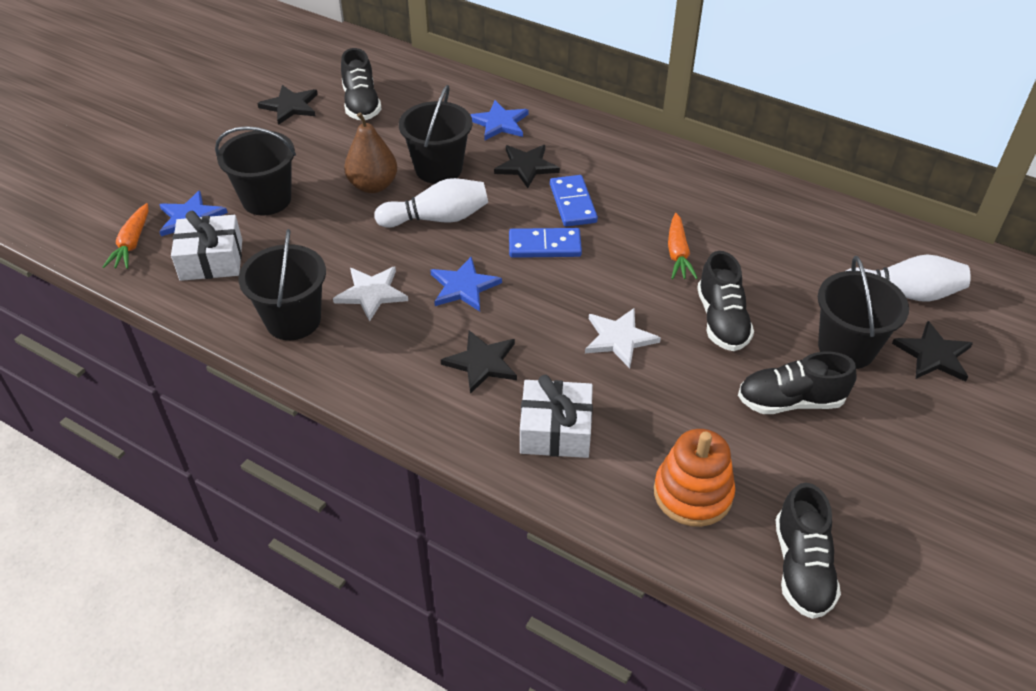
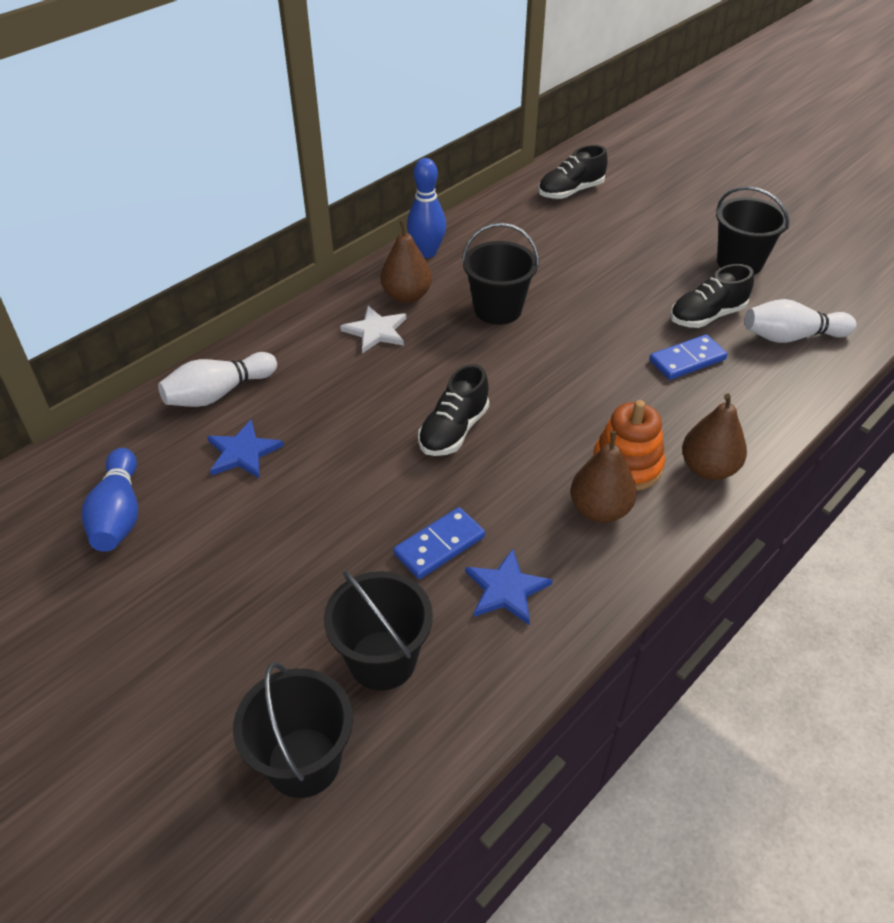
black shoe: [341,48,382,120] [697,251,754,351] [738,352,857,414] [776,483,841,619] = 4 -> [418,364,489,456] [538,145,608,199] [670,264,754,328] = 3
black star: [257,85,318,125] [441,330,517,394] [494,145,560,188] [892,321,973,382] = 4 -> none = 0
blue bowling pin: none = 0 -> [82,448,138,552] [407,158,446,258] = 2
blue star: [159,191,228,236] [430,257,502,311] [470,100,529,140] = 3 -> [207,420,284,478] [465,549,553,625] = 2
brown pear: [344,112,397,193] = 1 -> [380,220,432,303] [570,431,637,523] [682,394,747,480] = 3
orange carrot: [103,203,148,269] [668,213,698,279] = 2 -> none = 0
white gift: [171,211,242,281] [520,375,593,458] = 2 -> none = 0
white star: [333,266,408,322] [585,308,661,368] = 2 -> [340,306,406,353] = 1

